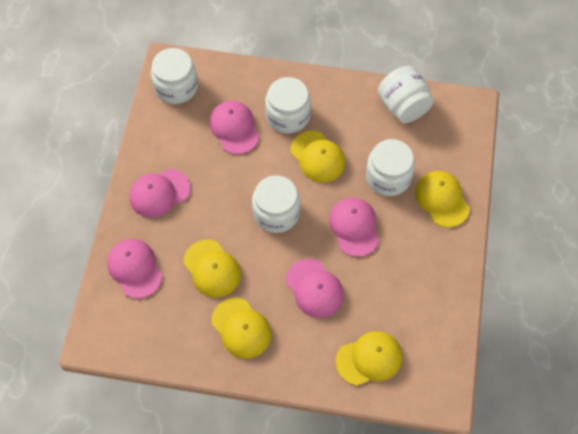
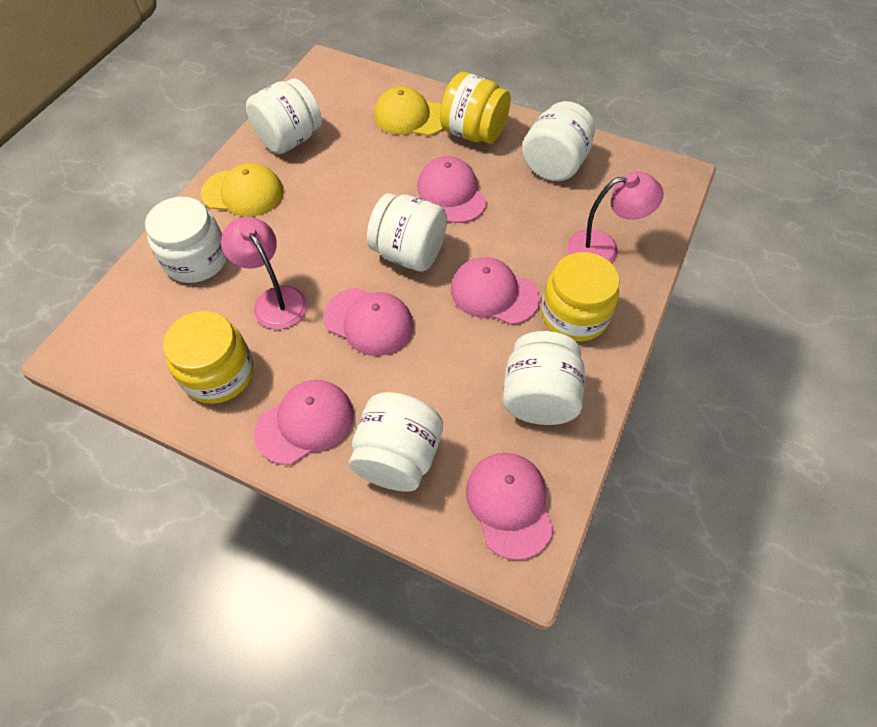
pink lamp: none = 0 -> [221,217,307,329] [567,172,664,263] = 2
white jar: [151,48,198,104] [252,175,300,233] [265,77,311,134] [366,139,415,196] [378,66,434,123] = 5 -> [145,197,227,283] [246,78,322,154] [349,392,443,492] [367,193,447,272] [503,331,585,425] [522,101,595,181] = 6
yellow cap: [184,240,241,298] [212,298,271,359] [291,131,345,182] [336,331,402,386] [415,171,470,228] = 5 -> [201,163,284,217] [374,86,443,136] = 2
yellow jar: none = 0 -> [163,311,253,404] [440,72,511,144] [541,252,619,342] = 3

